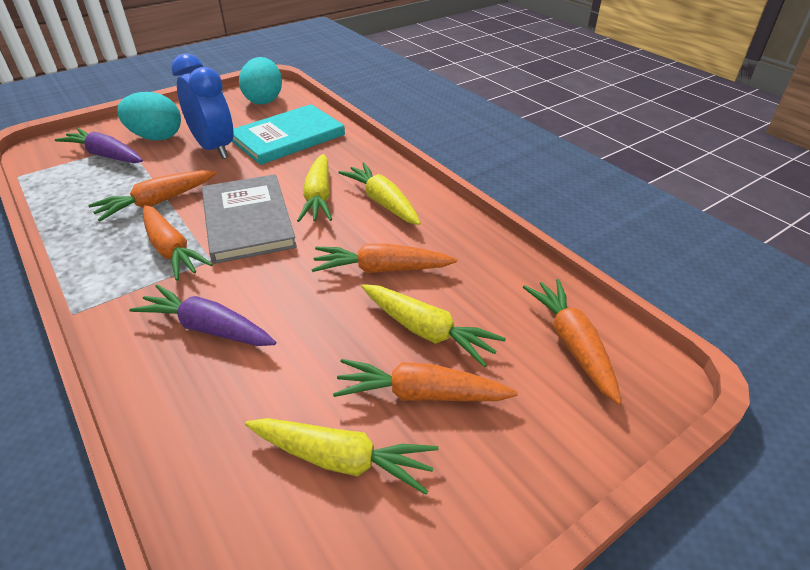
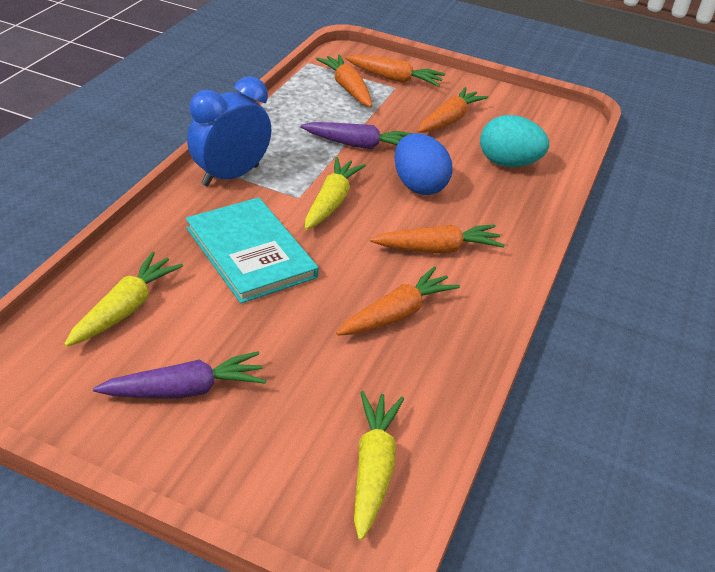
blue egg: none = 0 -> [394,133,452,195] = 1
grey book: [202,174,297,264] = 1 -> none = 0
turquoise egg: [117,92,181,140] [239,57,282,105] = 2 -> [480,115,549,167] = 1
yellow carrot: [245,418,439,495] [297,154,332,222] [338,163,421,225] [362,284,506,368] = 4 -> [64,252,183,347] [305,157,366,230] [354,391,404,541] = 3

